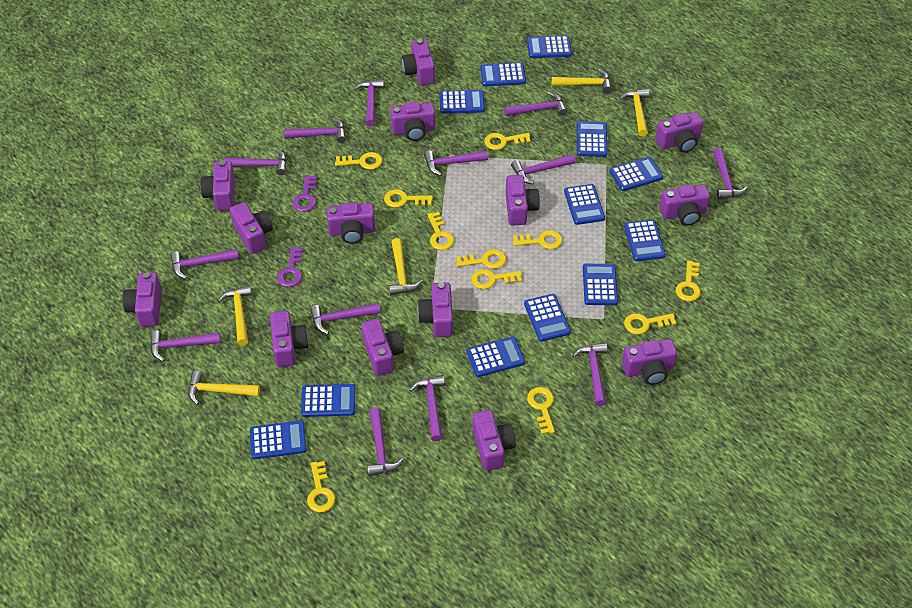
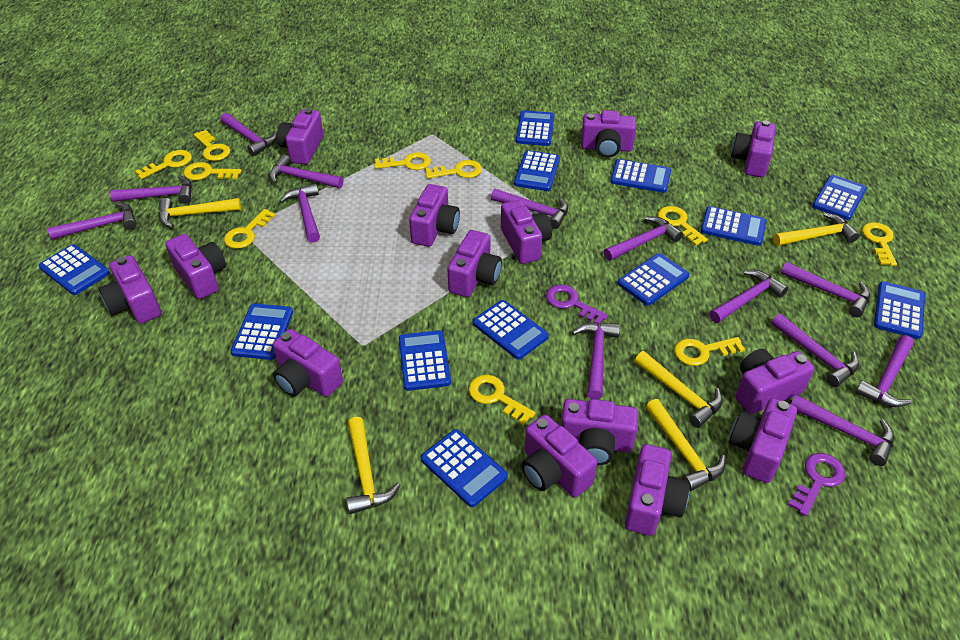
yellow key: [307,461,335,512] [335,152,382,170] [384,189,433,208] [427,212,454,250] [456,249,506,269] [471,269,522,289] [484,133,531,150] [513,230,562,249] [527,387,555,434] [624,313,676,334] [676,261,701,301] = 11 -> [135,150,192,179] [184,162,242,180] [194,130,230,161] [224,209,276,249] [374,152,431,170] [425,160,482,179] [469,375,535,425] [658,206,708,246] [674,337,745,366] [862,222,897,266] = 10

